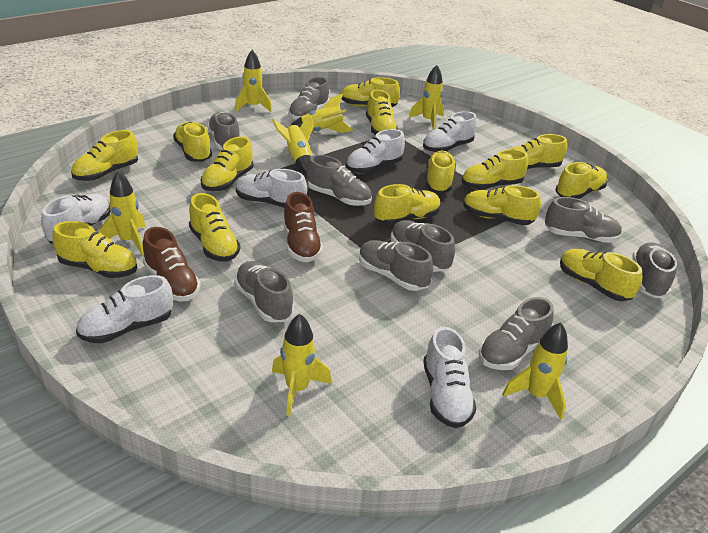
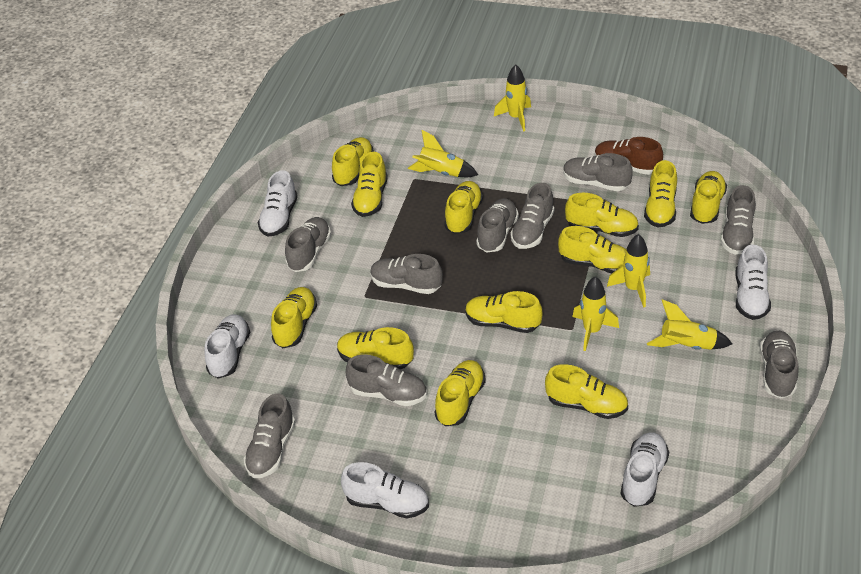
brown shoe: [143,227,201,302] [283,192,323,262] = 2 -> [595,137,663,175] = 1
white shoe: [41,194,111,244] [76,275,173,343] [236,169,307,208] [346,129,405,174] [423,111,477,153] [423,327,476,428] = 6 -> [204,314,250,379] [258,170,298,237] [341,462,429,519] [621,432,669,507] [736,245,771,320] = 5
yellow rocket: [99,171,146,255] [235,50,272,112] [272,115,314,174] [272,314,332,416] [290,93,353,133] [409,65,444,130] [502,322,568,420] = 7 -> [408,130,478,177] [494,64,531,131] [573,276,619,351] [607,234,650,308] [647,299,732,350] = 5
yellow shoe: [52,221,137,278] [71,130,138,181] [173,122,212,162] [189,193,240,262] [201,137,253,191] [340,77,400,107] [366,90,399,135] [374,184,441,225] [426,151,456,193] [461,149,528,190] [463,185,541,225] [511,134,567,170] [555,162,607,199] [560,249,642,301] = 14 -> [271,287,317,348] [332,137,374,186] [337,327,414,369] [351,152,388,217] [434,360,486,426] [444,181,483,234] [465,291,542,333] [545,364,628,419] [558,226,626,273] [565,193,639,237] [644,160,677,228] [690,171,727,224] = 12

